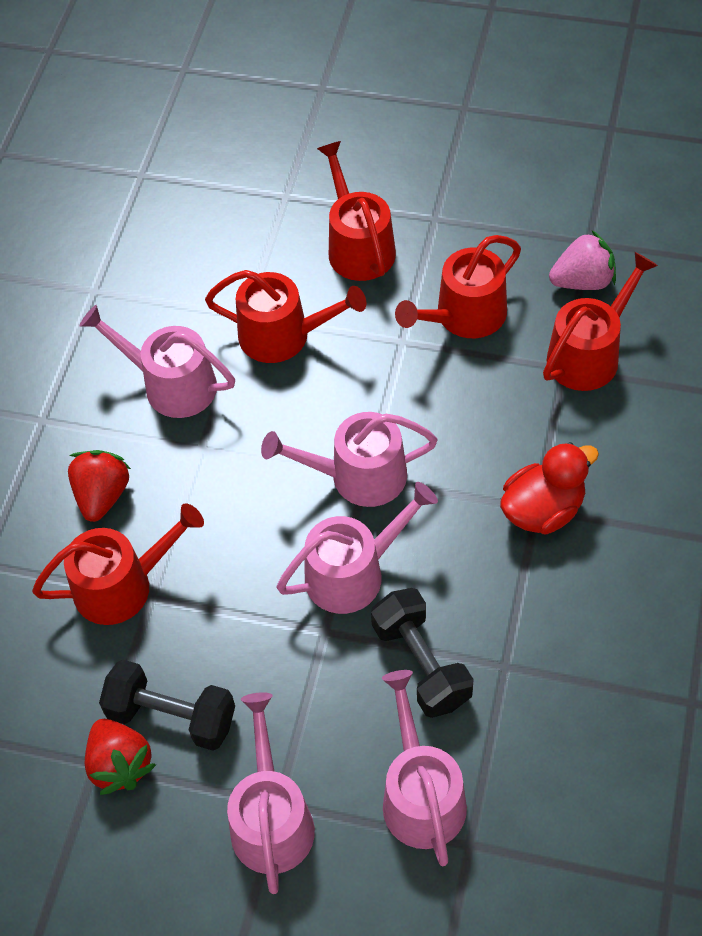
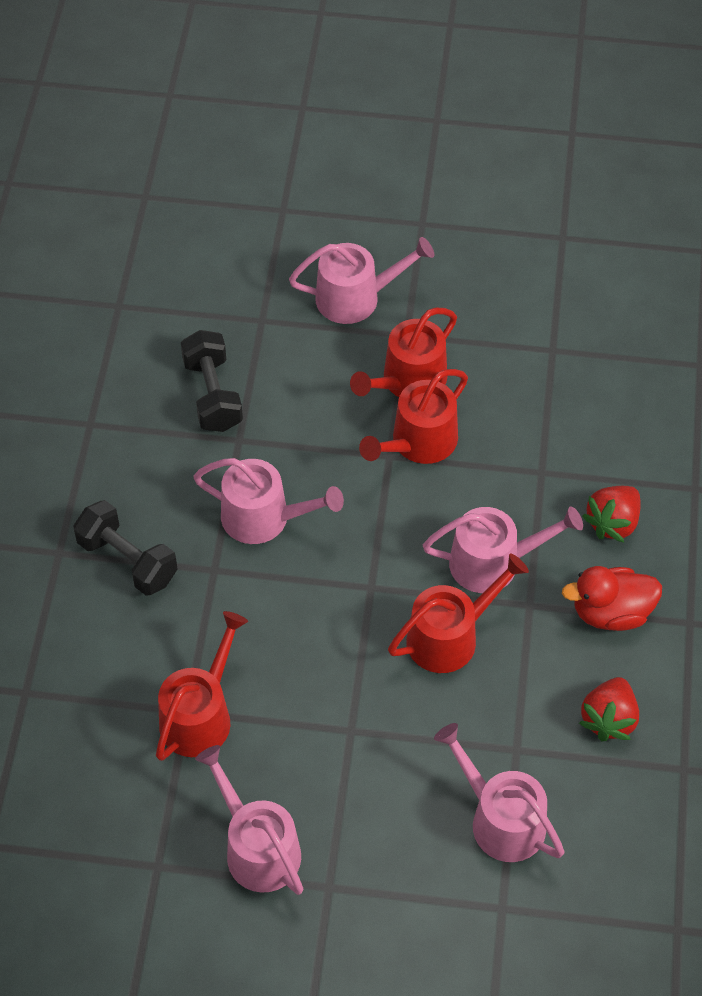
pink strawberry: [549,230,616,290] = 1 -> none = 0
red watering can: [32,503,204,625] [205,270,366,363] [317,141,396,281] [395,235,521,338] [543,252,658,391] = 5 -> [156,611,248,761] [350,308,457,397] [359,369,468,464] [388,554,529,673] = 4

